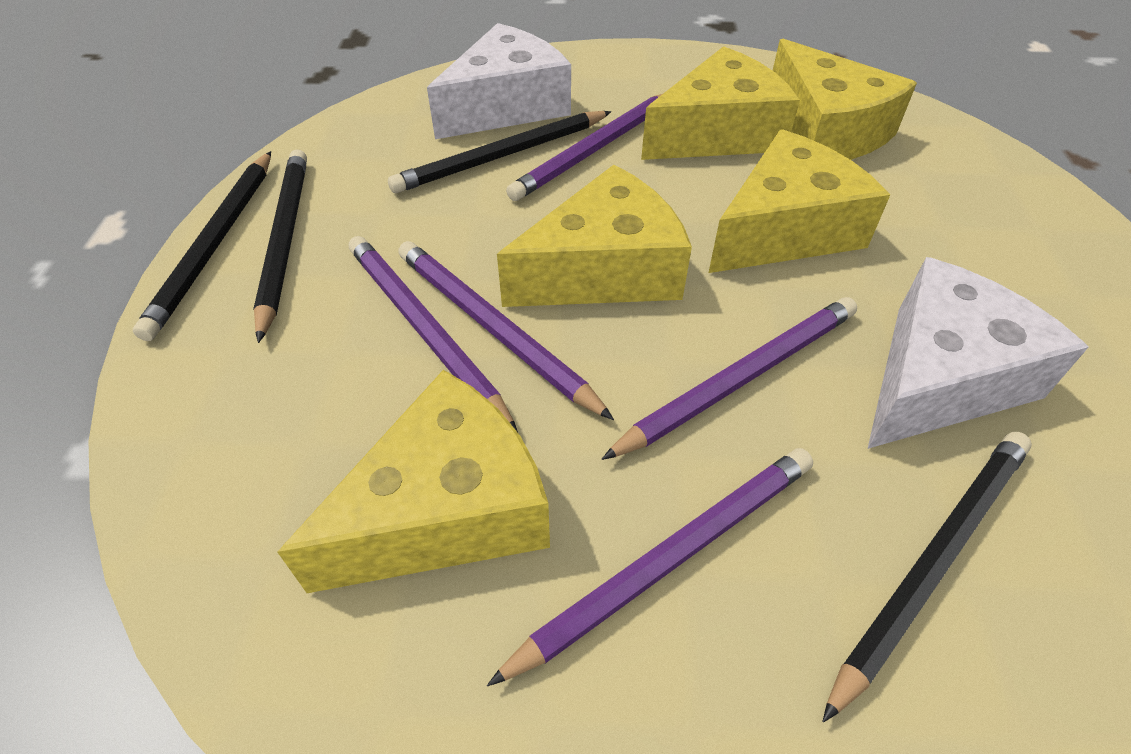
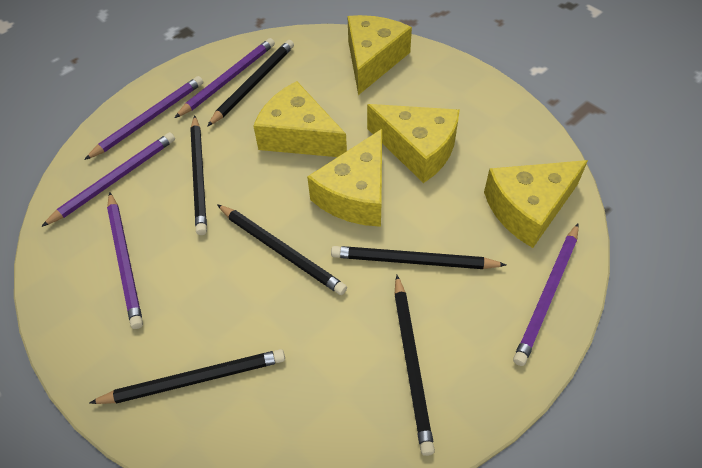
black pencil: [133,151,271,341] [253,149,307,343] [388,111,611,193] [822,432,1032,723] = 4 -> [89,349,285,404] [190,115,207,235] [207,40,294,127] [217,204,347,295] [331,246,506,269] [394,275,435,456] = 6
white cheese: [427,23,571,139] [868,257,1088,449] = 2 -> none = 0

